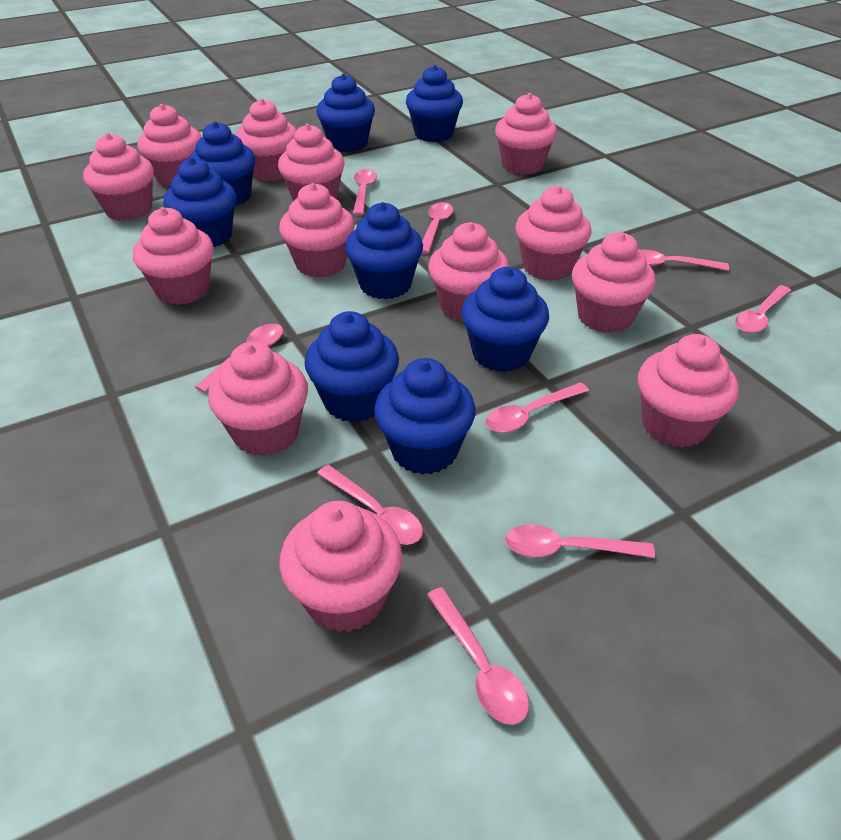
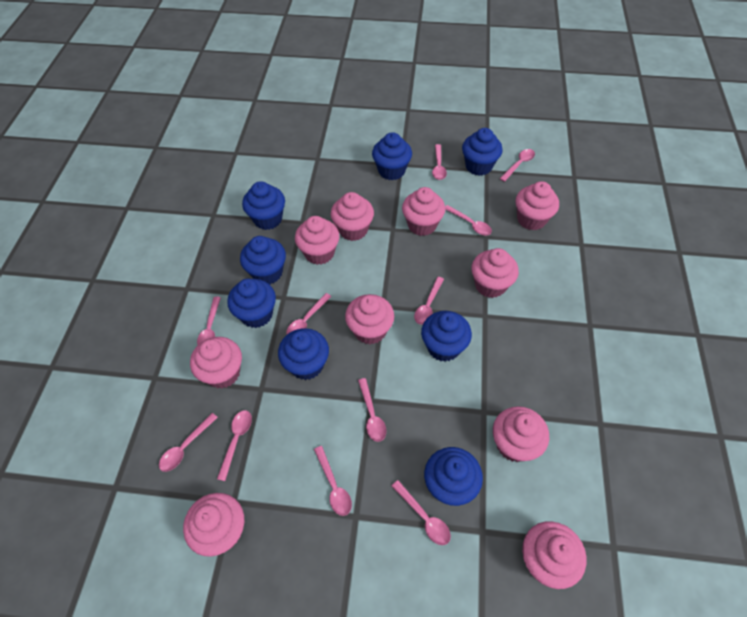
pink cupcake: [83,133,154,221] [133,207,214,305] [138,104,201,187] [208,342,308,456] [236,99,296,181] [278,124,345,201] [279,183,355,278] [280,501,402,632] [428,222,509,321] [495,93,557,175] [515,186,591,281] [572,232,656,333] [638,334,739,448] = 13 -> [183,493,244,557] [190,337,242,389] [295,216,340,265] [331,192,374,241] [345,294,394,344] [402,187,445,236] [471,248,519,298] [493,406,549,462] [515,181,559,230] [522,521,587,589] = 10
pink spoon: [195,324,283,393] [317,465,423,545] [353,169,377,216] [422,202,453,254] [427,587,529,725] [486,382,589,433] [505,524,655,558] [640,250,729,271] [735,285,791,333] = 9 -> [159,413,218,472] [197,297,221,345] [217,410,252,481] [286,293,331,334] [314,446,352,516] [358,378,386,442] [392,480,451,545] [414,277,444,325] [432,144,447,180] [445,205,492,236] [500,149,535,182] = 11

